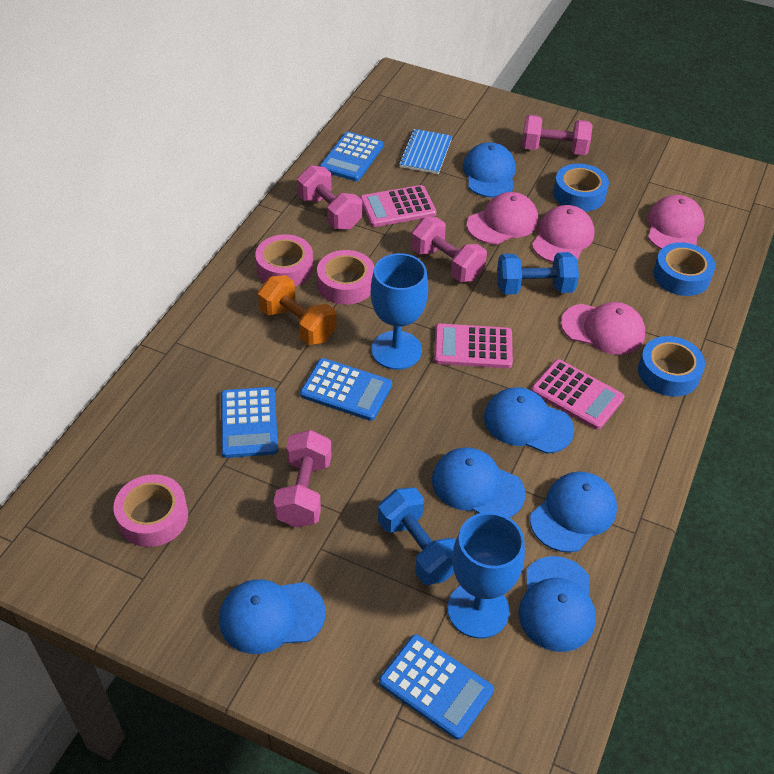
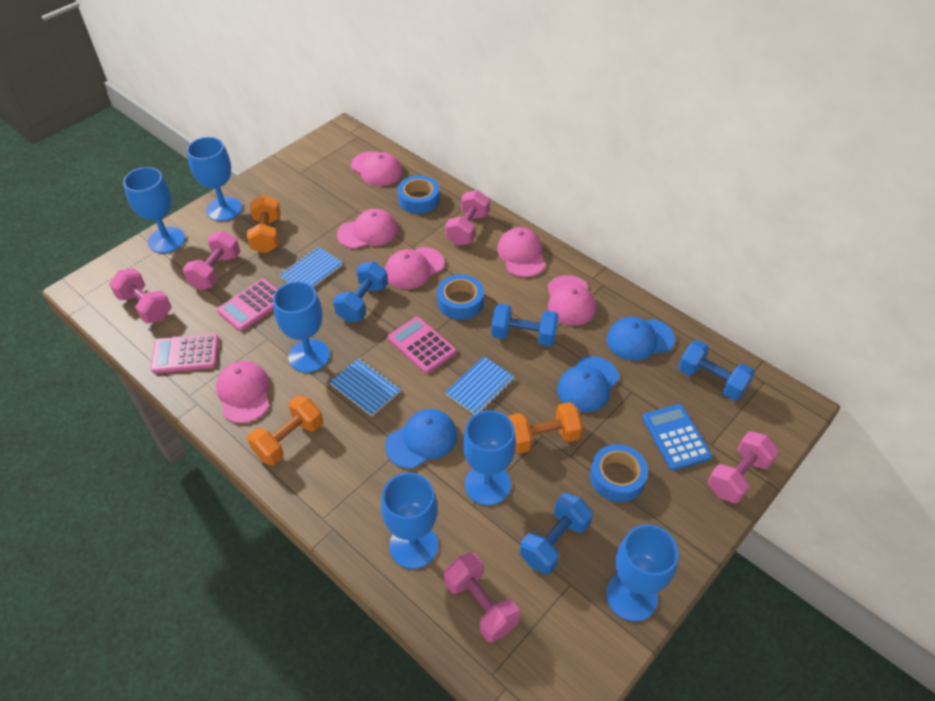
blue calculator: [221,387,278,458] [300,358,392,421] [320,132,384,181] [379,634,494,740] = 4 -> [642,404,712,471] = 1
blue cap: [219,579,326,654] [432,447,525,518] [463,142,516,198] [484,387,574,454] [518,556,596,652] [530,472,617,553] = 6 -> [385,409,458,469] [557,356,619,412] [607,317,675,361] = 3
blue dumbbell: [378,487,456,585] [497,252,579,294] = 2 -> [333,262,388,322] [491,304,559,347] [520,493,593,574] [678,340,755,400] = 4
blue goblet: [371,253,428,370] [447,512,525,639] = 2 -> [123,167,185,253] [187,137,242,221] [273,281,330,373] [381,473,438,569] [463,410,516,506] [606,525,679,622] = 6
blue notebook: [399,129,452,174] = 1 -> [279,246,343,287] [330,358,401,416] [445,357,515,415] = 3
orange dumbbell: [258,275,337,345] = 1 -> [247,195,281,253] [247,396,323,465] [508,402,583,454] = 3
pink cap: [467,192,538,244] [532,205,594,263] [561,302,645,355] [648,195,704,249] = 4 -> [216,361,270,423] [337,209,398,249] [351,152,402,186] [385,247,444,289] [497,227,546,277] [547,275,596,326] = 6
pink dumbbell: [273,430,332,528] [297,165,362,230] [411,217,487,282] [522,115,592,155] = 4 -> [109,268,172,324] [183,231,240,290] [444,553,520,642] [445,190,490,246] [708,431,779,504] = 5
pink tape: [113,474,188,547] [255,234,313,286] [317,250,374,305] = 3 -> none = 0

